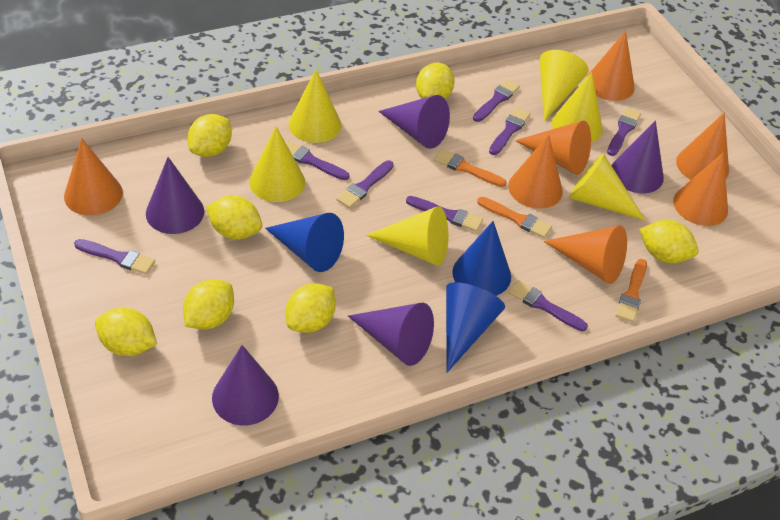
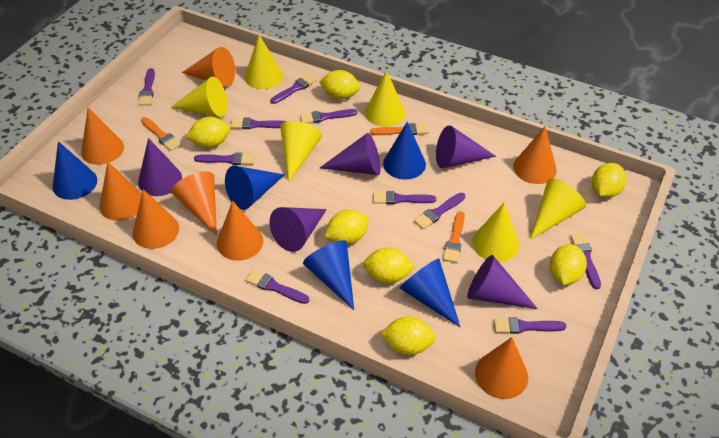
blue cone: [265,213,344,272] [446,282,505,373] [452,221,511,296] = 3 -> [53,141,97,200] [225,166,285,210] [303,240,354,310] [383,122,426,180] [400,258,460,327] = 5
orange cone: [64,138,123,216] [508,135,563,209] [515,120,591,175] [543,226,627,284] [586,31,635,101] [673,153,728,226] [676,113,729,180] = 7 -> [81,107,124,165] [99,162,142,221] [133,189,179,249] [171,172,217,236] [182,47,235,87] [217,201,263,261] [475,337,528,399] [513,127,557,184] = 8
purple brush: [74,239,155,274] [286,141,349,180] [337,160,394,208] [406,196,483,232] [473,79,520,122] [489,107,531,155] [508,280,588,331] [607,108,641,156] = 8 -> [138,68,155,106] [194,152,255,165] [230,117,287,129] [245,269,309,304] [270,74,317,104] [300,109,357,124] [373,191,436,204] [414,193,465,229] [494,317,567,334] [570,234,601,289] = 10

